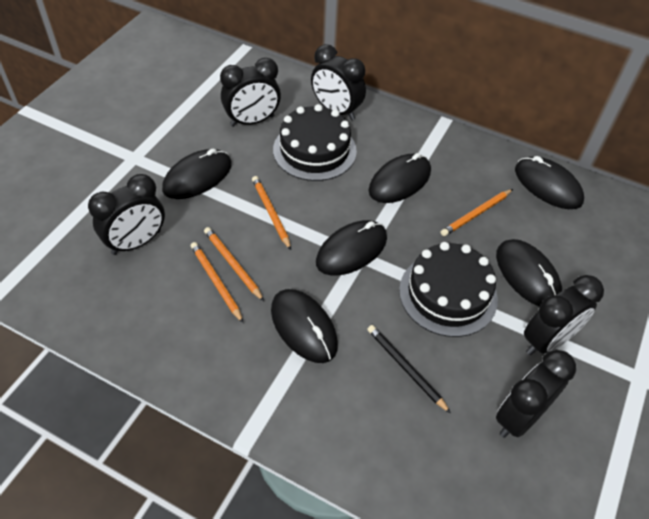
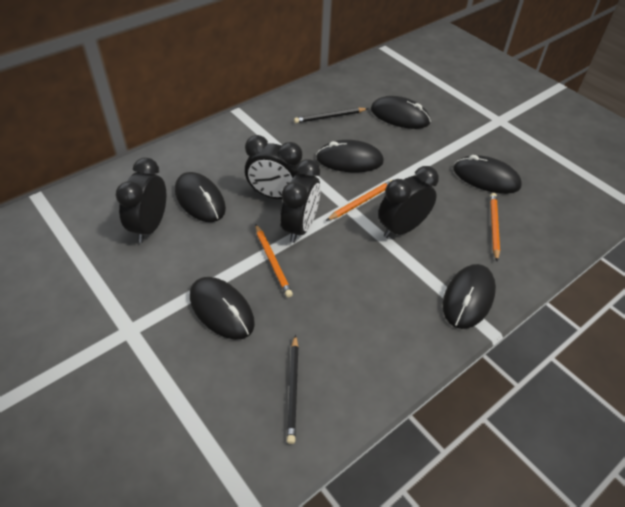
black cake: [273,104,357,181] [399,242,498,337] = 2 -> none = 0
black clock: [88,174,165,255] [220,58,281,127] [311,44,366,120] [496,350,576,438] [524,275,604,355] = 5 -> [116,158,166,243] [245,135,302,199] [281,159,320,243] [378,166,439,238] = 4
black pencil: [367,325,451,413] = 1 -> [287,335,299,444] [294,108,368,123] = 2
orange pencil: [191,242,243,323] [204,227,264,301] [252,176,291,250] [441,189,513,236] = 4 -> [256,225,293,297] [326,180,392,221] [490,193,500,261] = 3

